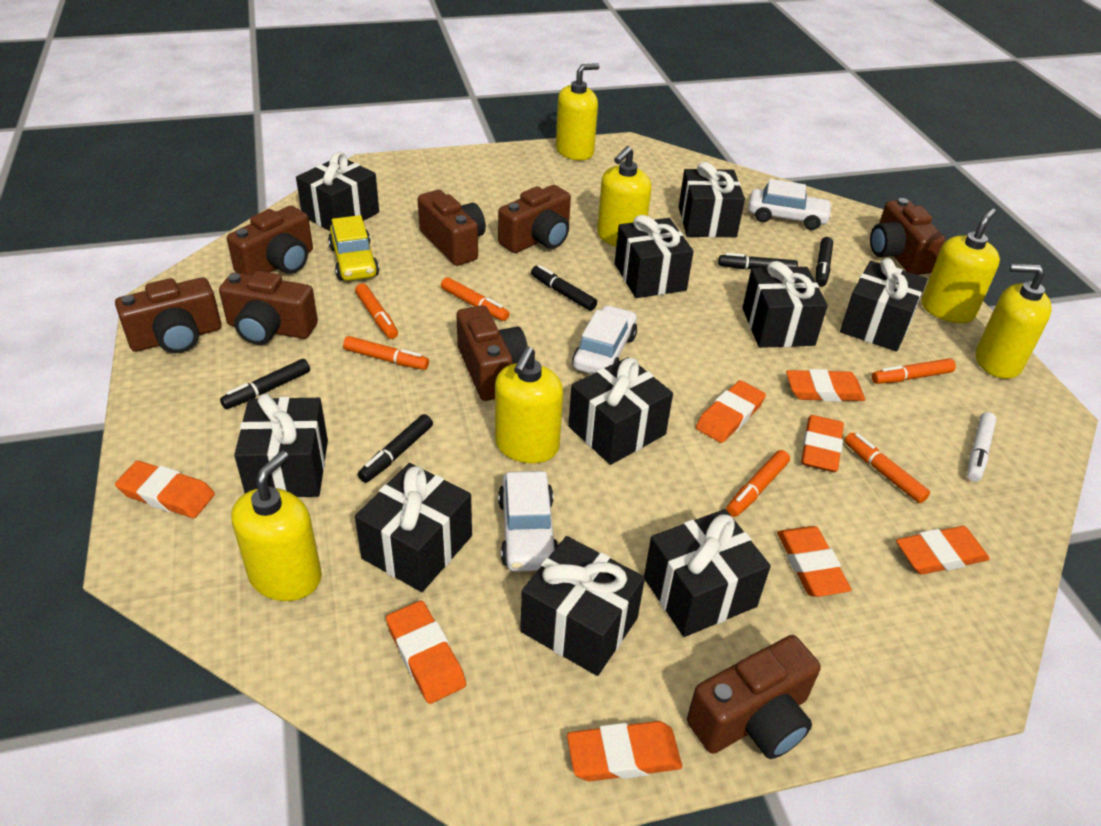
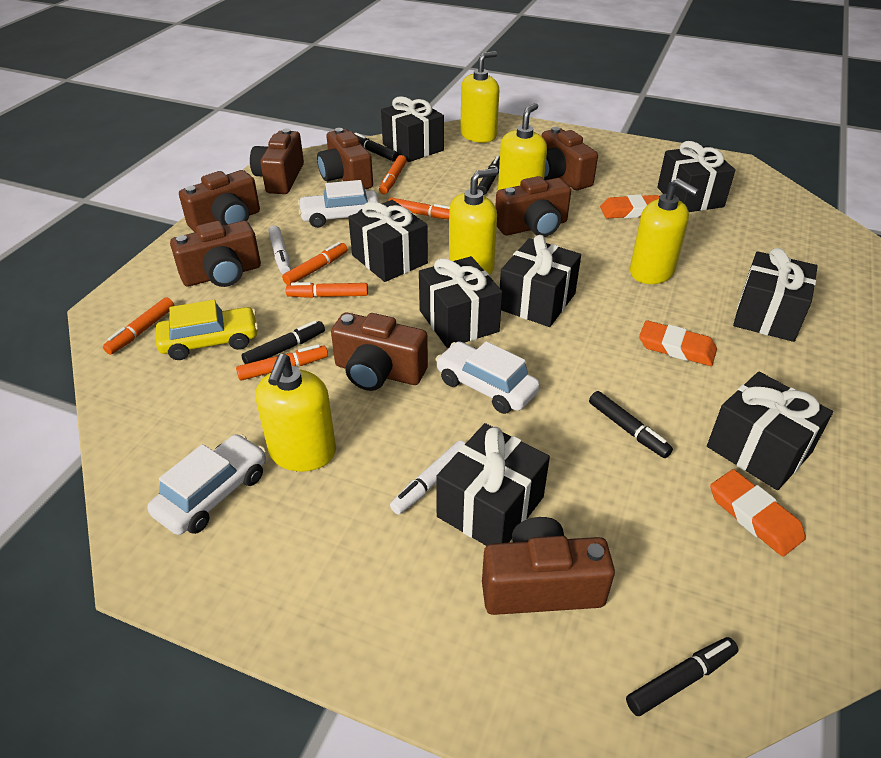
black gift: [234,393,328,497] [296,152,379,231] [355,463,472,592] [520,536,645,676] [568,357,673,465] [615,215,694,298] [644,509,771,637] [679,162,745,238] [742,261,828,348] [840,258,927,351] = 10 -> [348,200,428,282] [381,96,444,162] [419,256,502,348] [436,423,550,546] [500,235,581,327] [657,141,735,212] [707,372,833,490] [733,248,818,342] = 8
orange eraser: [115,461,215,518] [386,601,466,704] [567,721,682,781] [696,380,766,443] [777,526,851,597] [786,369,865,402] [801,415,844,472] [896,526,990,575] = 8 -> [600,194,660,218] [639,320,717,366] [710,469,806,557] = 3
white marker: [967,412,996,482] = 1 -> [268,226,291,274] [390,440,466,515] = 2
yellow soap dispenser: [231,451,322,601] [495,347,563,463] [556,63,600,161] [597,146,652,246] [922,208,1000,323] [976,264,1052,379] = 6 -> [255,354,336,472] [449,168,498,275] [460,51,499,143] [498,103,547,190] [630,178,699,284] = 5

